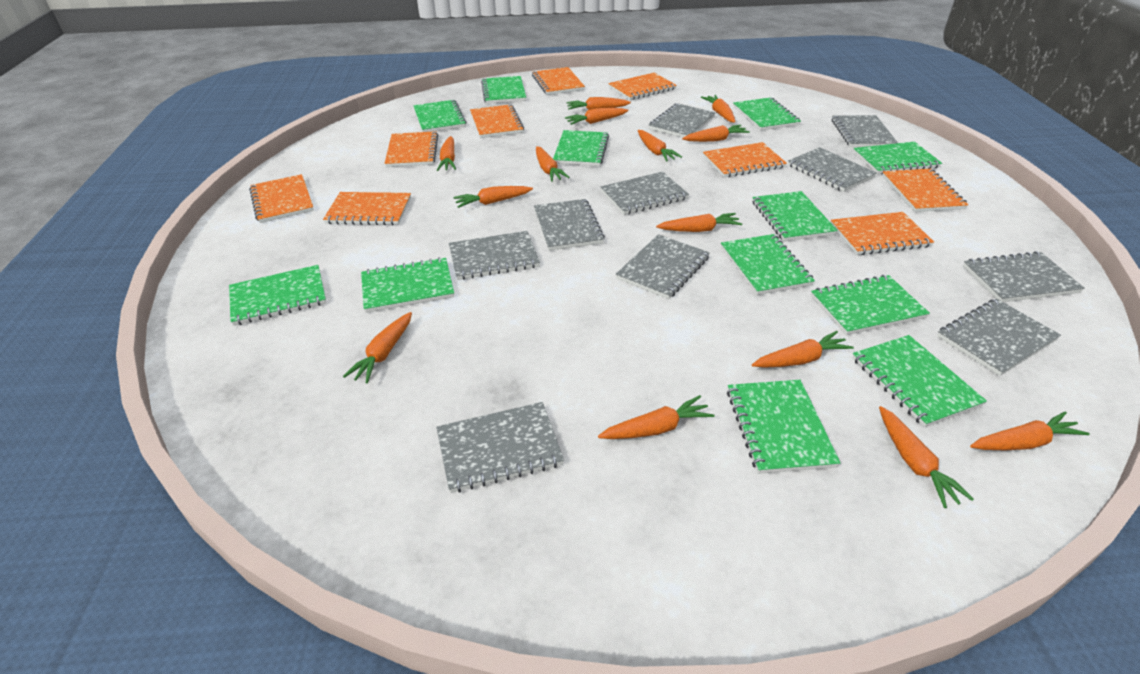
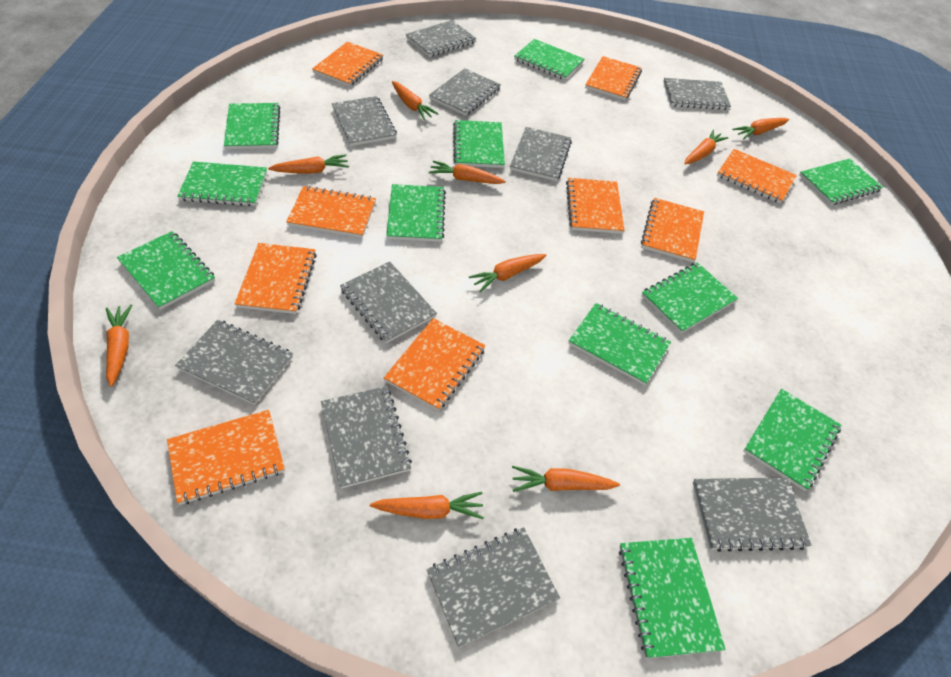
green notebook: [229,265,326,326] [361,257,454,313] [413,100,466,132] [481,76,526,104] [553,130,609,166] [721,234,815,295] [727,380,840,474] [733,97,801,131] [752,191,838,241] [811,275,930,335] [852,335,987,427] [853,142,942,174] = 12 -> [117,231,215,310] [177,161,267,206] [224,103,280,149] [386,184,446,242] [453,120,505,168] [514,39,584,80] [568,303,671,385] [619,538,726,658] [641,262,738,334] [743,389,841,491] [799,158,883,205] = 11
orange carrot: [343,312,412,384] [437,136,456,171] [453,186,533,208] [536,146,570,182] [565,108,628,125] [567,97,631,110] [598,395,715,439] [638,130,682,162] [656,213,742,232] [682,125,750,142] [701,95,735,123] [752,331,854,368] [879,406,974,508] [970,411,1090,450] = 14 -> [106,304,133,387] [268,154,349,174] [370,492,484,519] [392,81,439,120] [429,161,506,184] [469,254,546,292] [512,466,620,492] [684,130,728,164] [732,118,789,139] = 9

